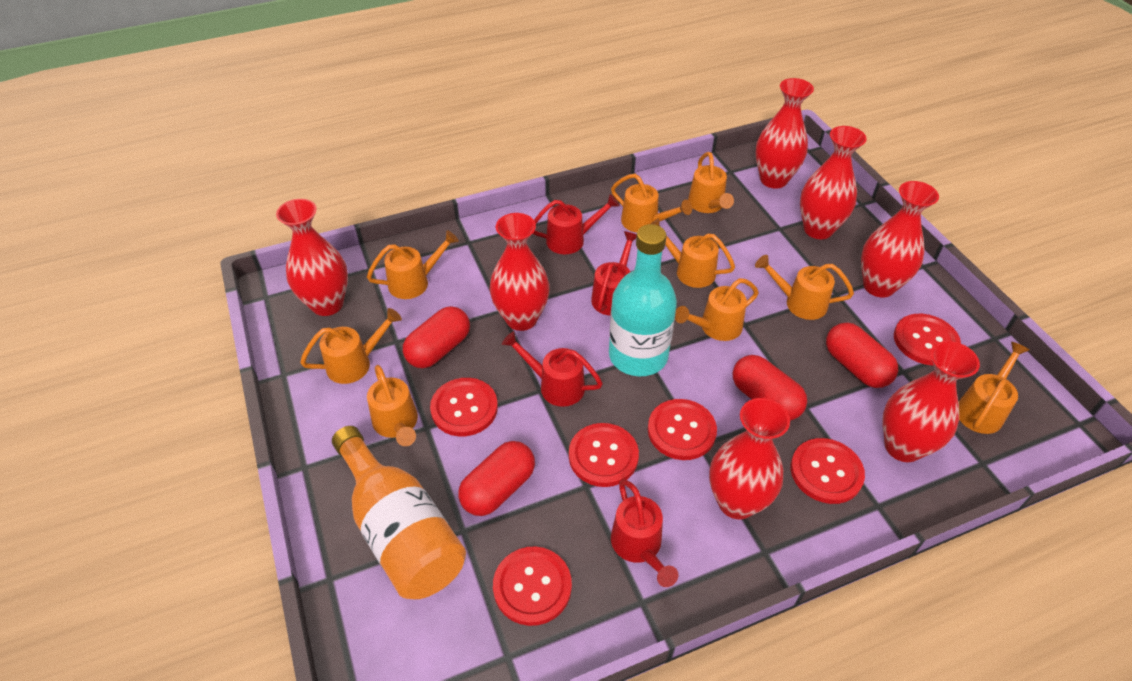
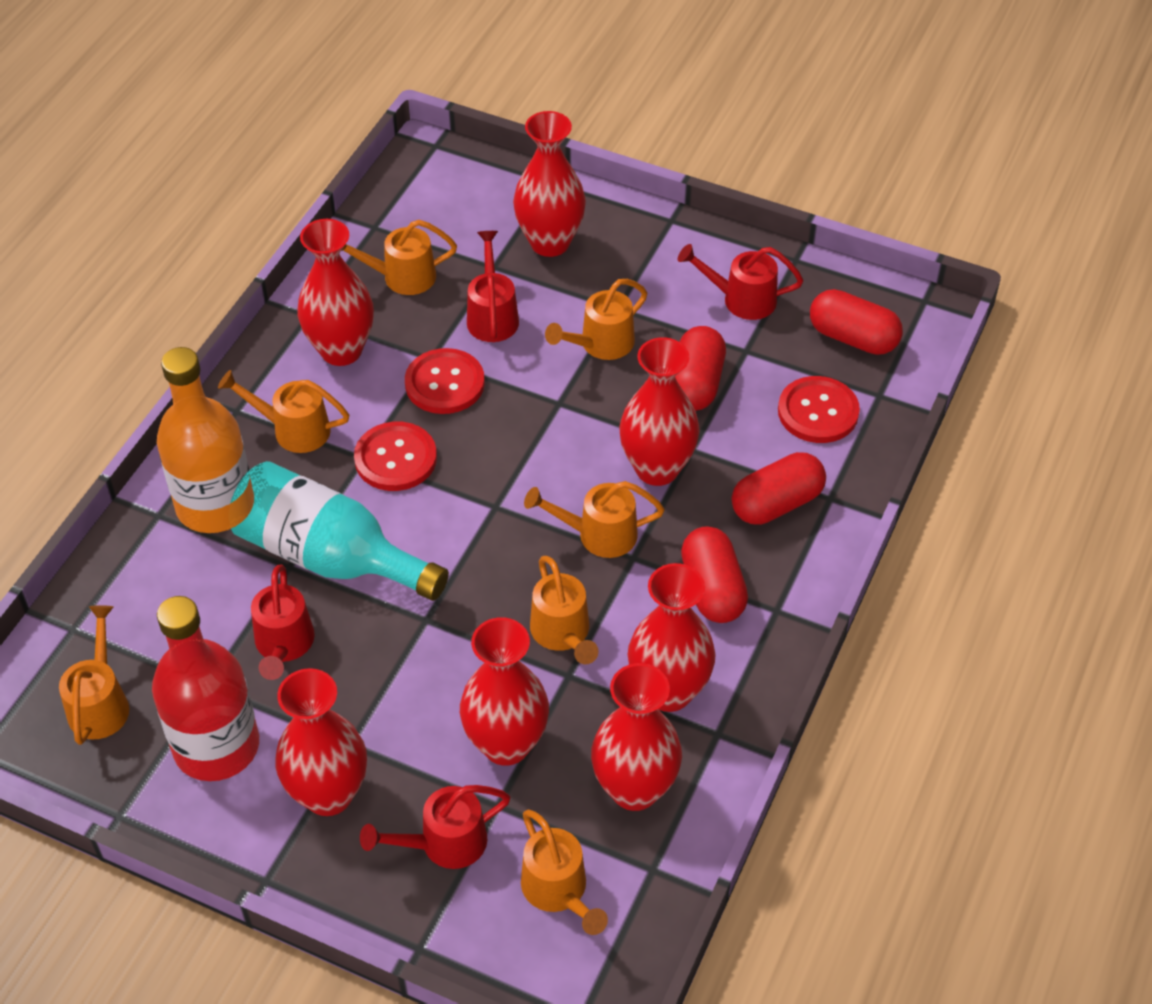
orange watering can: [300,308,402,384] [367,230,459,299] [367,365,418,446] [611,174,692,233] [651,218,735,288] [675,278,759,341] [688,152,734,213] [755,255,854,320] [959,342,1029,434] = 9 -> [59,605,129,745] [218,370,349,453] [341,220,457,295] [521,809,608,935] [524,481,665,558] [530,556,599,664] [545,279,647,360] = 7
red bottle: none = 0 -> [152,596,259,781] = 1
red button: [430,378,498,436] [493,547,572,626] [569,423,639,487] [648,399,717,460] [790,438,865,504] [894,314,961,366] = 6 -> [354,422,437,491] [405,348,485,414] [778,376,860,443] = 3

